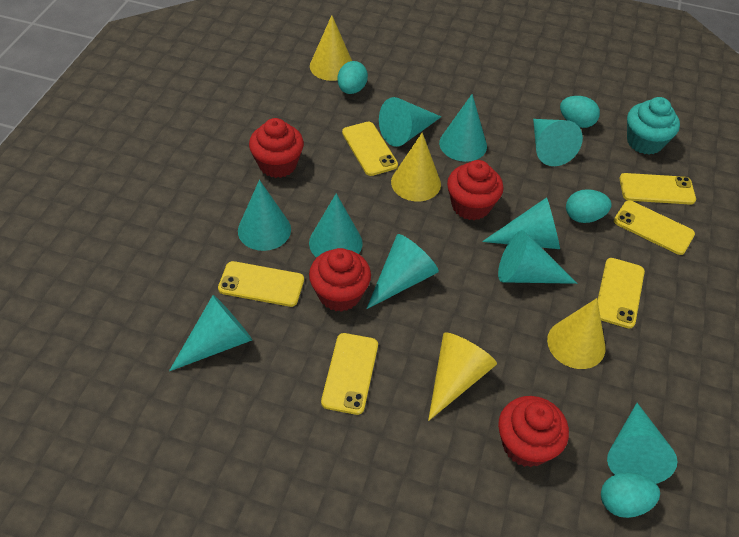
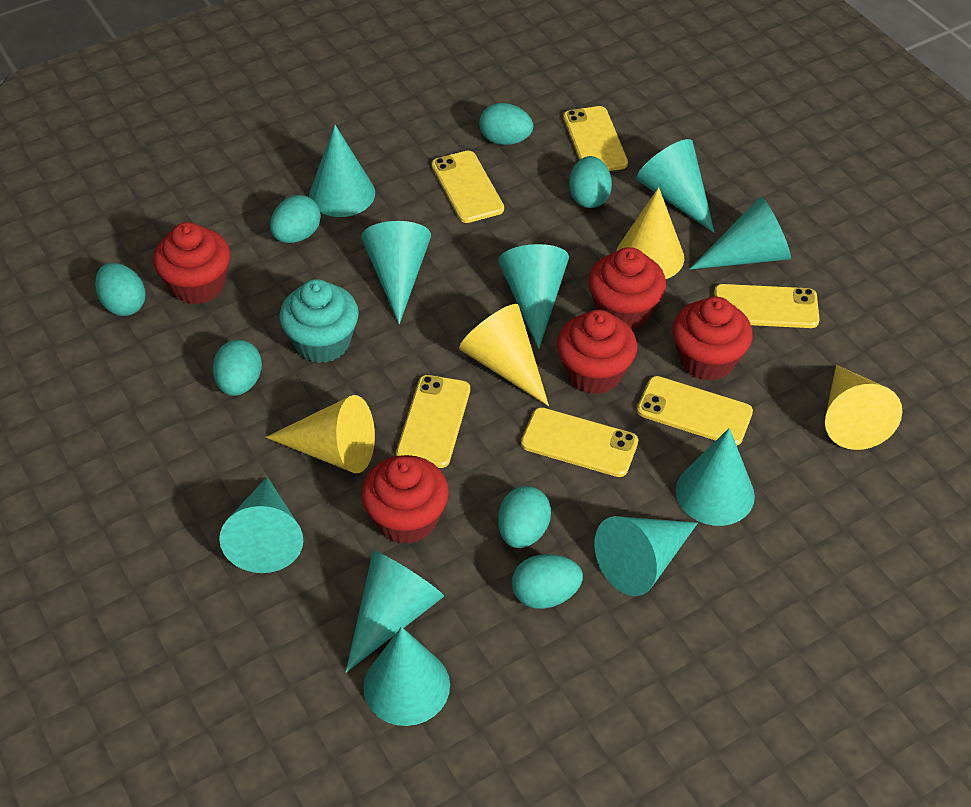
red cupcake: [249,118,304,178] [309,248,371,312] [447,160,504,220] [498,396,569,467] = 4 -> [153,222,230,304] [361,455,449,544] [557,310,637,394] [589,247,666,329] [672,296,753,381] = 5
turquoise egg: [337,61,368,94] [560,96,600,128] [566,189,612,223] [601,472,660,518] = 4 -> [95,263,145,316] [213,340,262,396] [270,195,321,243] [479,103,533,145] [498,486,551,548] [512,554,583,609] [569,156,612,208] = 7

